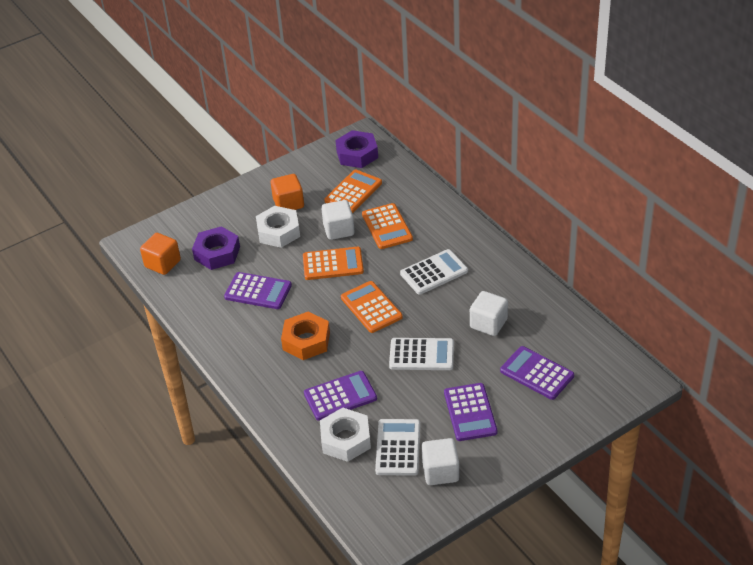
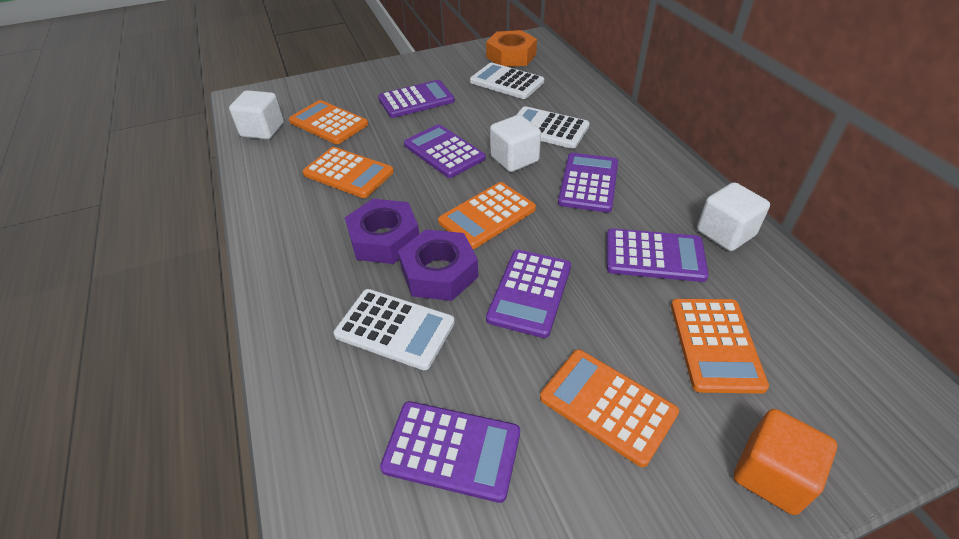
orange calculator: [303,247,364,280] [324,169,382,213] [341,281,403,333] [362,203,413,249] = 4 -> [289,100,368,144] [303,147,394,198] [438,182,536,249] [540,349,679,467] [671,299,769,394] = 5
orange cube: [140,233,181,275] [271,174,304,210] = 2 -> [734,409,837,515] = 1
purple calculator: [224,272,292,309] [304,371,377,421] [444,383,497,441] [500,346,574,400] = 4 -> [378,80,455,118] [380,401,520,503] [404,124,486,178] [486,250,571,338] [558,153,618,213] [607,228,709,282] = 6
white nut: [256,206,300,248] [320,407,371,462] = 2 -> none = 0

